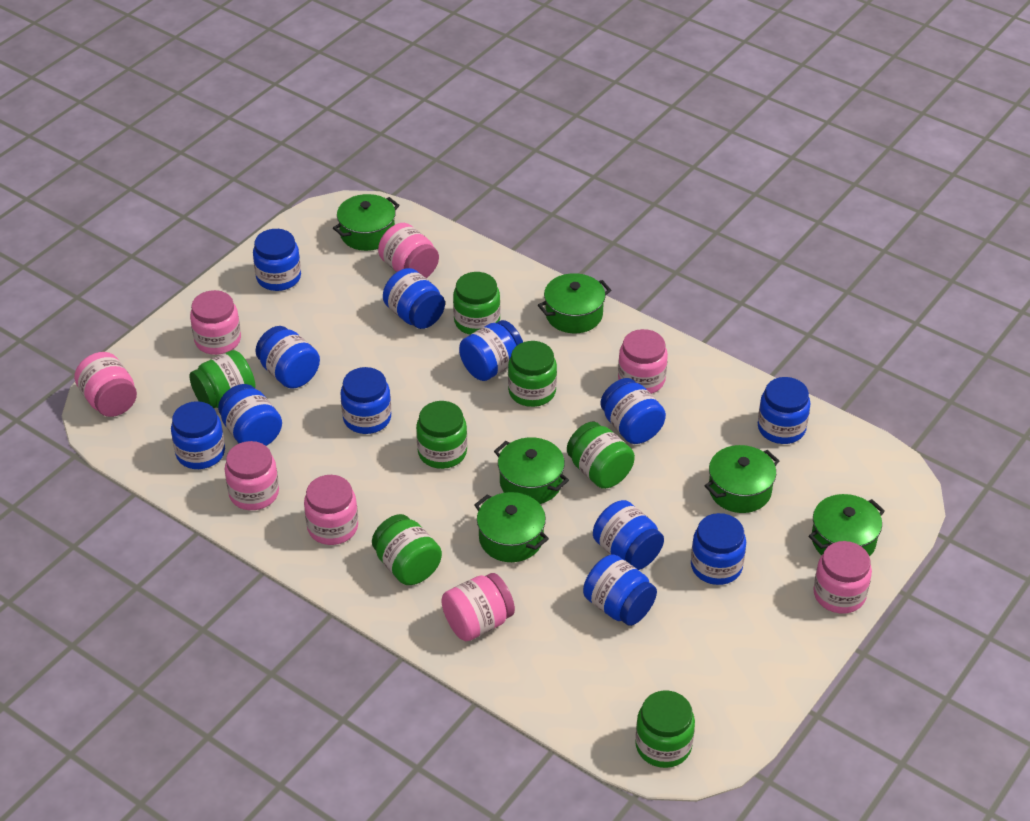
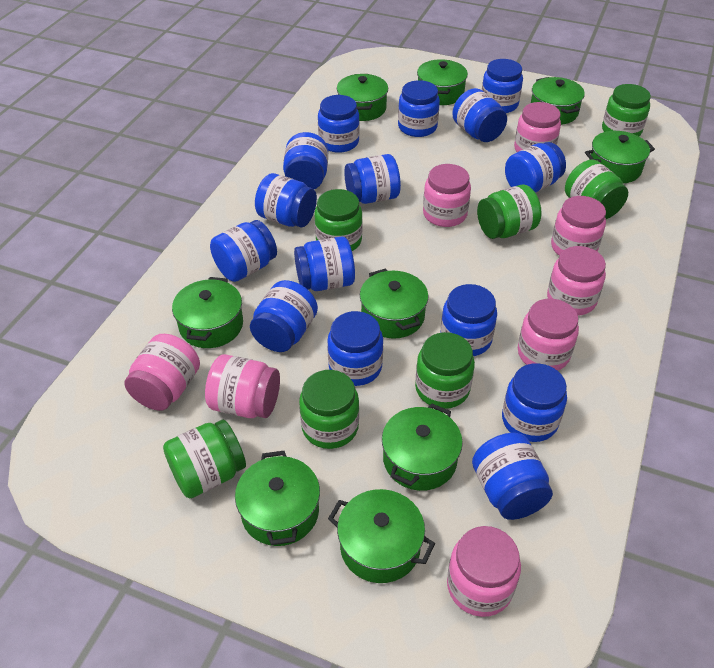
blue jar: [171,401,225,469] [218,384,282,446] [253,229,301,291] [256,326,320,389] [341,367,391,434] [383,268,445,329] [459,320,523,381] [583,554,657,626] [593,500,664,570] [601,378,666,444] [691,513,746,585] [758,377,810,444] = 12 -> [210,220,277,282] [250,280,318,352] [255,173,317,227] [283,132,328,189] [294,237,355,291] [318,95,360,153] [327,311,383,386] [344,154,401,204] [398,80,440,137] [440,284,497,356] [452,88,507,142] [472,433,553,520] [482,59,523,113] [502,363,567,442] [505,142,566,193] = 15
green pot: [333,194,400,251] [474,492,549,562] [494,437,569,504] [538,273,611,333] [705,445,779,513] [808,494,885,557] = 6 -> [172,277,243,348] [235,451,320,546] [328,489,435,583] [337,74,388,121] [360,268,428,339] [382,403,463,491] [417,59,468,105] [531,77,585,125] [585,131,655,183] = 9

